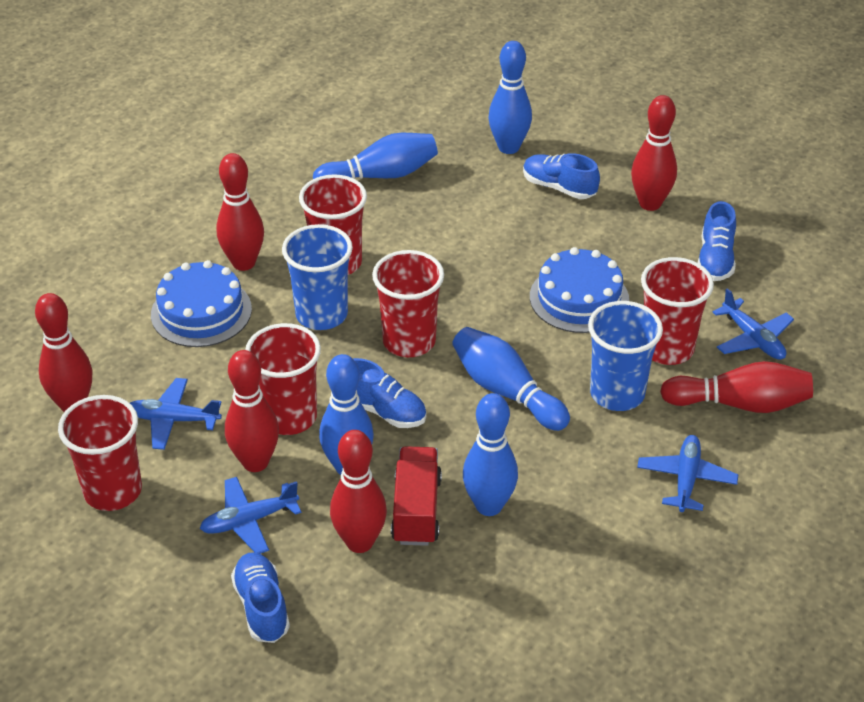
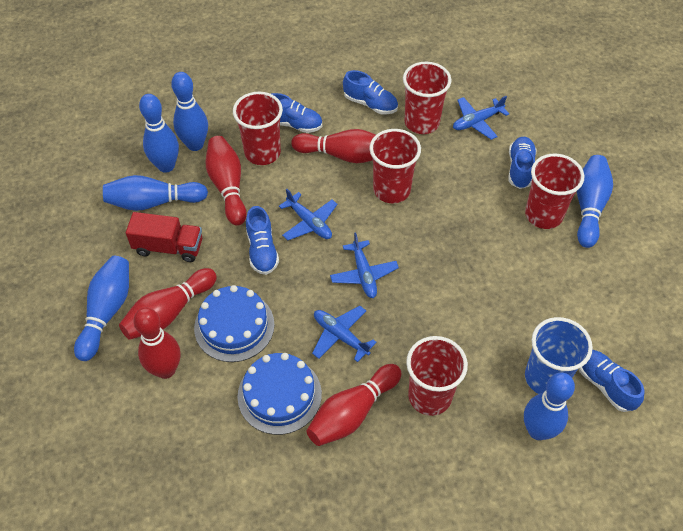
blue bowling pin: [313,133,438,179] [319,354,374,475] [452,327,570,431] [463,393,518,516] [488,41,532,154] = 5 -> [74,256,129,361] [103,175,208,211] [139,94,179,173] [171,72,208,151] [524,373,575,440] [577,155,613,248] = 6
blue cup: [282,224,353,330] [588,301,663,411] = 2 -> [525,317,593,394] = 1
blue shoe: [231,552,290,643] [353,358,426,428] [523,153,600,199] [698,201,736,281] = 4 -> [246,206,279,275] [272,93,322,133] [343,70,398,115] [508,137,537,189] [579,350,644,412] = 5
red bowling pin: [35,293,92,412] [216,153,264,271] [225,350,279,472] [330,430,387,553] [631,95,677,211] [660,361,813,413] = 6 -> [119,268,217,340] [133,307,180,379] [205,136,247,226] [291,129,375,163] [307,364,401,446] = 5

